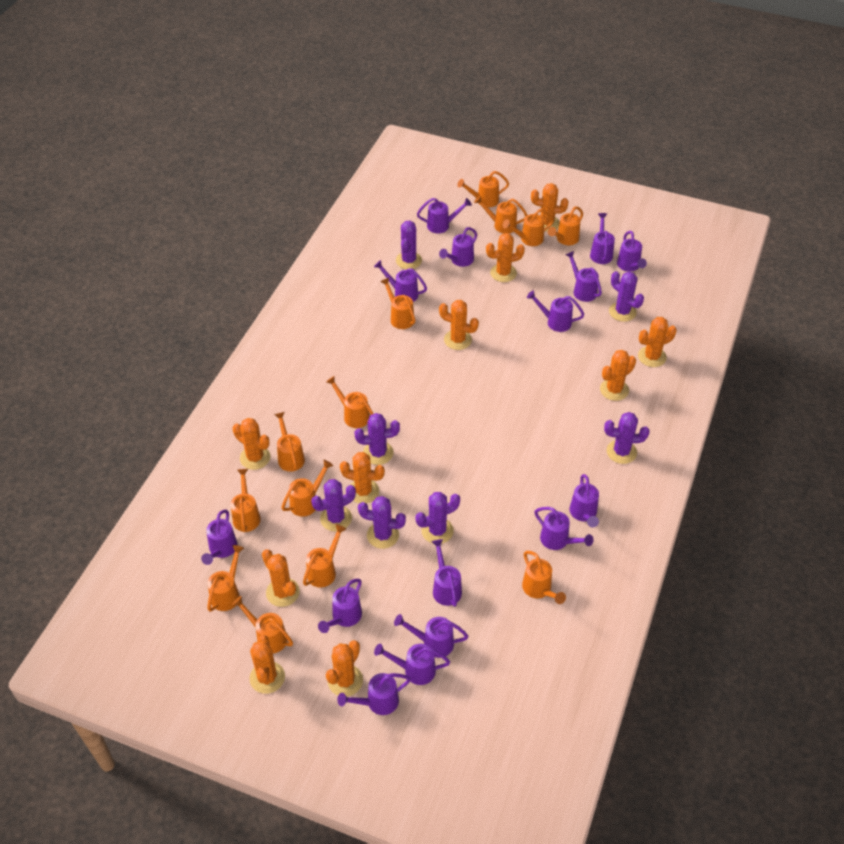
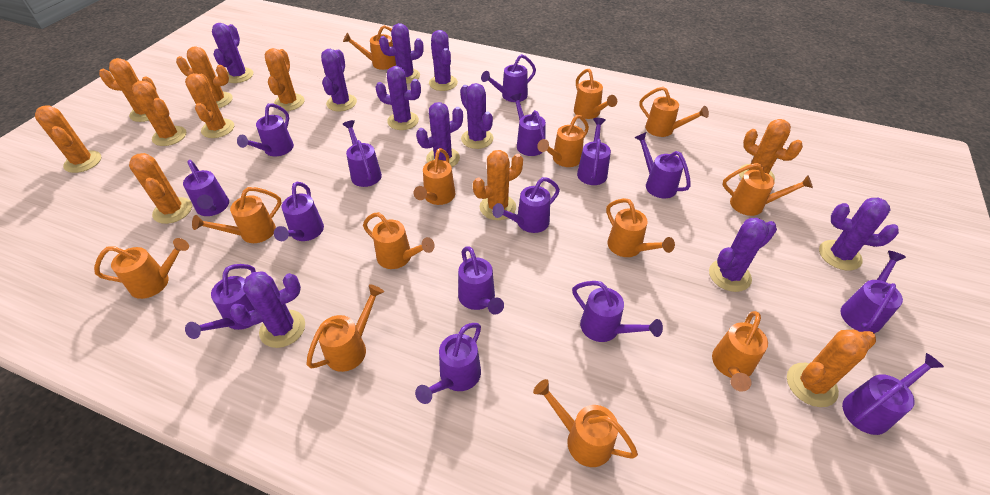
purple cactus: [311,479,356,532] [355,413,400,465] [358,496,406,549] [396,220,422,269] [415,492,460,544] [604,412,650,464] [609,271,644,322] = 7 -> [212,23,253,83] [230,271,305,348] [321,49,357,111] [375,66,421,130] [379,23,424,84] [416,102,463,167] [429,30,458,91] [460,83,493,149] [709,218,777,292] [819,198,899,271] = 10

